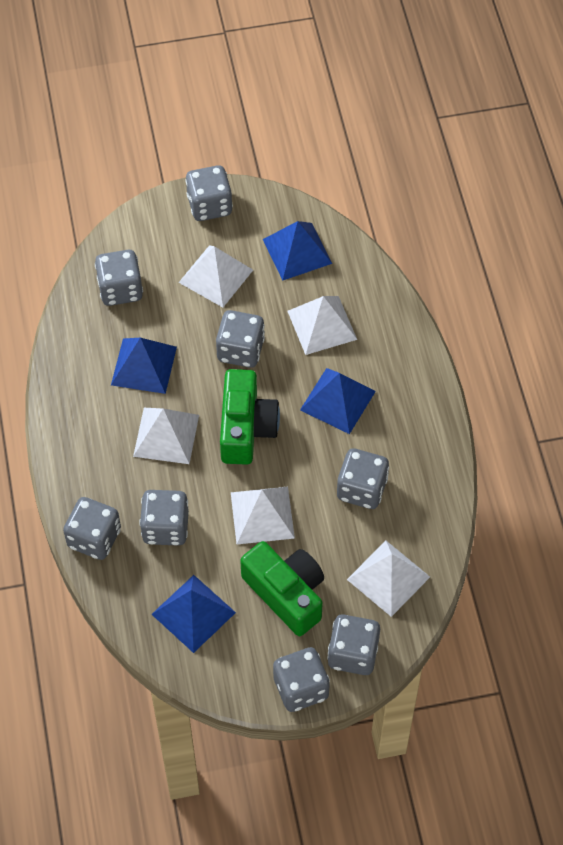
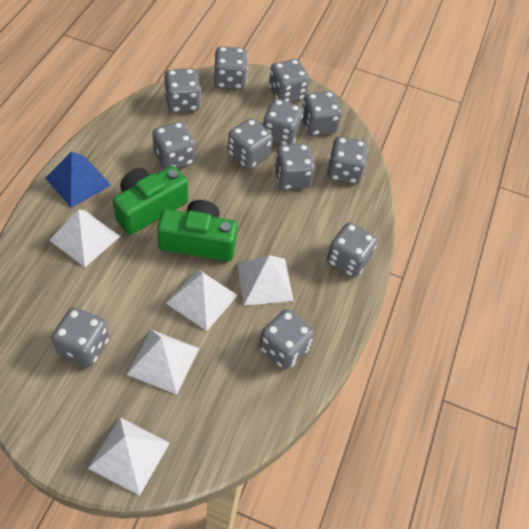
blue pyramid: [111,338,177,394] [151,575,236,653] [263,221,332,281] [300,368,376,434] = 4 -> [45,151,111,208] = 1
grey dice: [63,497,121,560] [95,250,143,306] [139,490,189,546] [185,165,233,221] [216,310,265,368] [273,647,330,712] [327,614,380,675] [337,448,389,509] = 8 -> [52,307,109,367] [152,121,195,170] [164,68,201,113] [214,46,248,90] [228,118,273,169] [259,309,314,370] [263,99,303,145] [269,59,309,103] [274,143,316,190] [302,91,342,136] [327,222,377,278] [328,136,368,184] = 12

